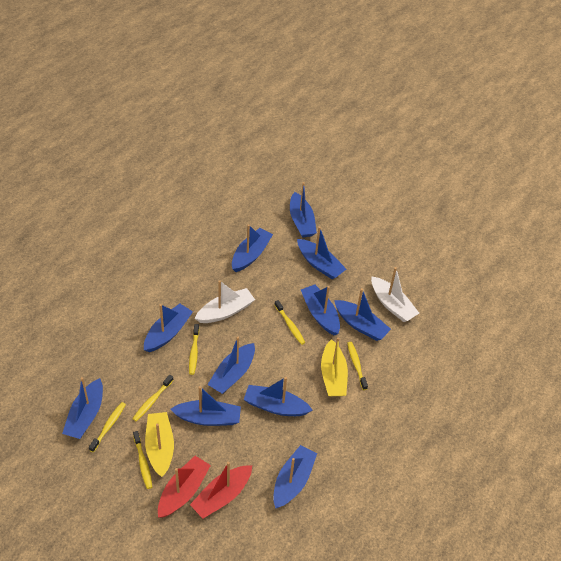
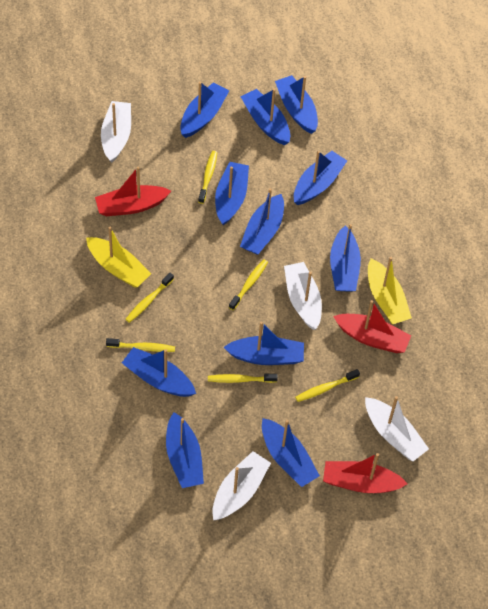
red boat: [158,456,211,518] [190,462,252,518] = 2 -> [95,167,171,216] [323,453,408,493] [333,300,411,353] = 3
white boat: [195,280,255,323] [371,267,419,322] = 2 -> [101,101,131,163] [212,451,271,520] [284,262,322,330] [365,396,429,461] = 4

